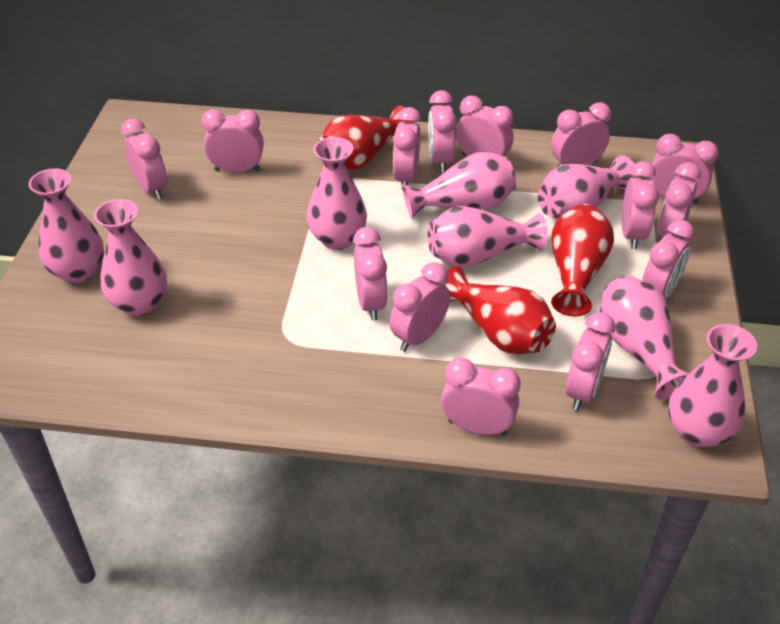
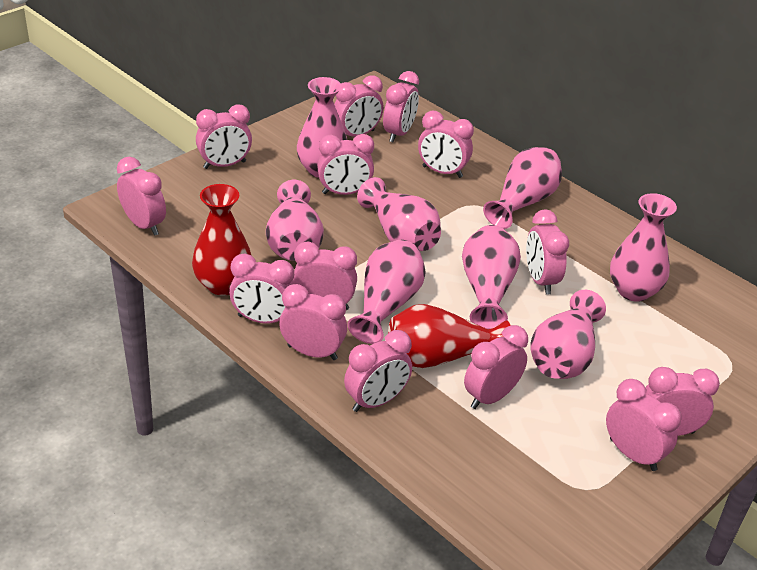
red vase: [319,106,414,171] [445,266,556,355] [551,204,614,316] = 3 -> [192,184,252,296] [388,304,511,368] = 2

